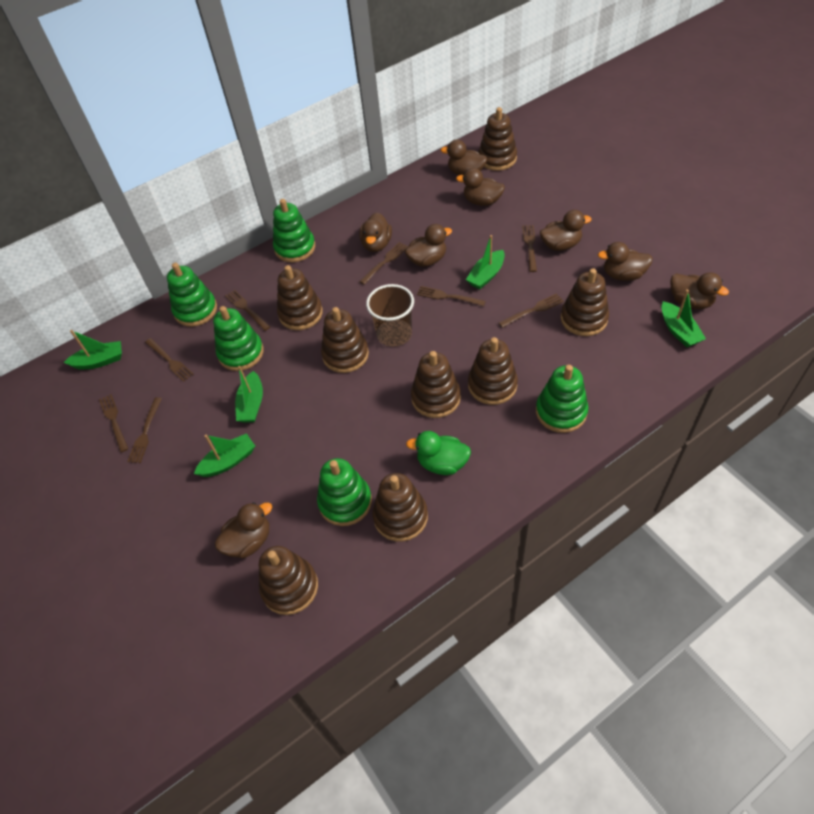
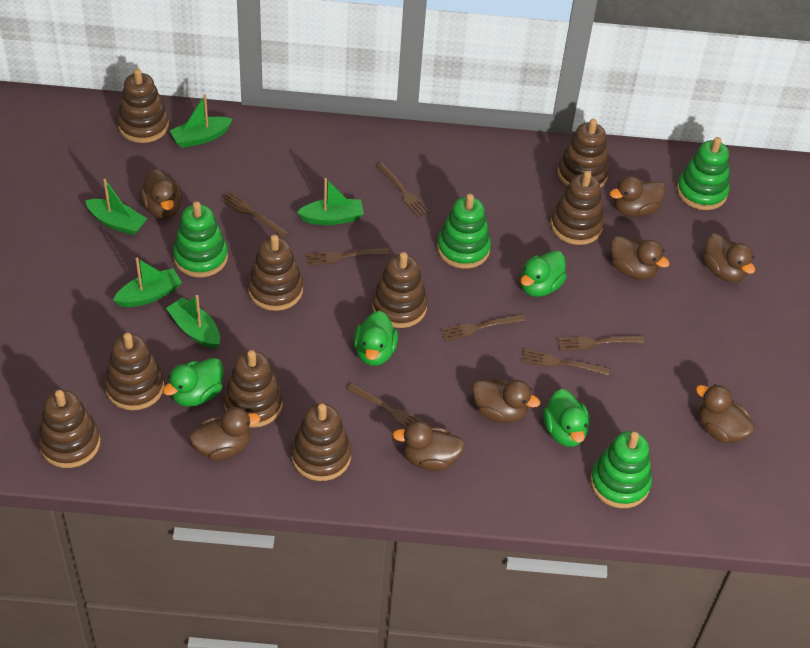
brown cup: [366,284,414,347] = 1 -> none = 0
brown fork: [99,394,128,452] [127,397,162,463] [145,338,193,382] [225,290,270,331] [359,242,408,285] [417,286,486,306] [499,293,564,328] [522,225,537,272] = 8 -> [221,192,289,238] [306,247,390,266] [347,384,429,427] [376,162,430,218] [441,314,526,341] [522,349,610,376] [557,335,644,351] = 7
brown stacking toy: [259,546,318,615] [277,265,323,330] [321,307,369,373] [372,473,428,542] [411,351,461,418] [468,337,518,405] [478,107,517,171] [561,268,609,336] = 8 -> [38,390,101,468] [104,333,164,410] [117,69,169,143] [224,350,283,428] [248,235,303,311] [291,403,351,481] [372,252,428,328] [551,171,604,245] [557,119,609,188] = 9
green duck: [406,431,471,475] = 1 -> [163,358,224,407] [354,311,398,366] [520,251,567,297] [543,389,590,447] = 4
green stacking toy: [167,263,217,327] [213,306,263,371] [273,199,315,262] [317,458,372,526] [536,365,588,433] = 5 -> [173,201,228,277] [437,194,491,269] [590,431,652,508] [677,137,730,210] = 4

